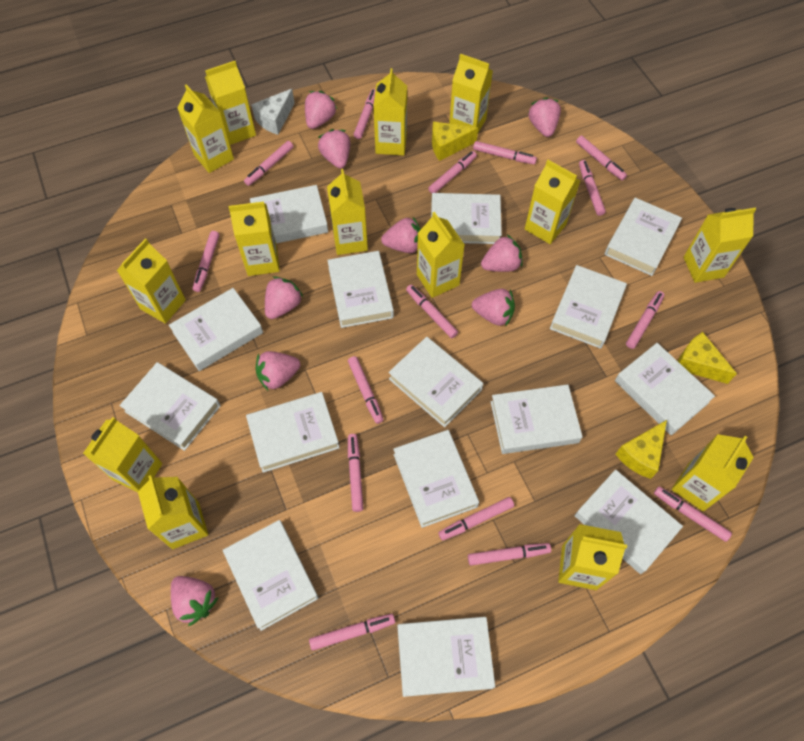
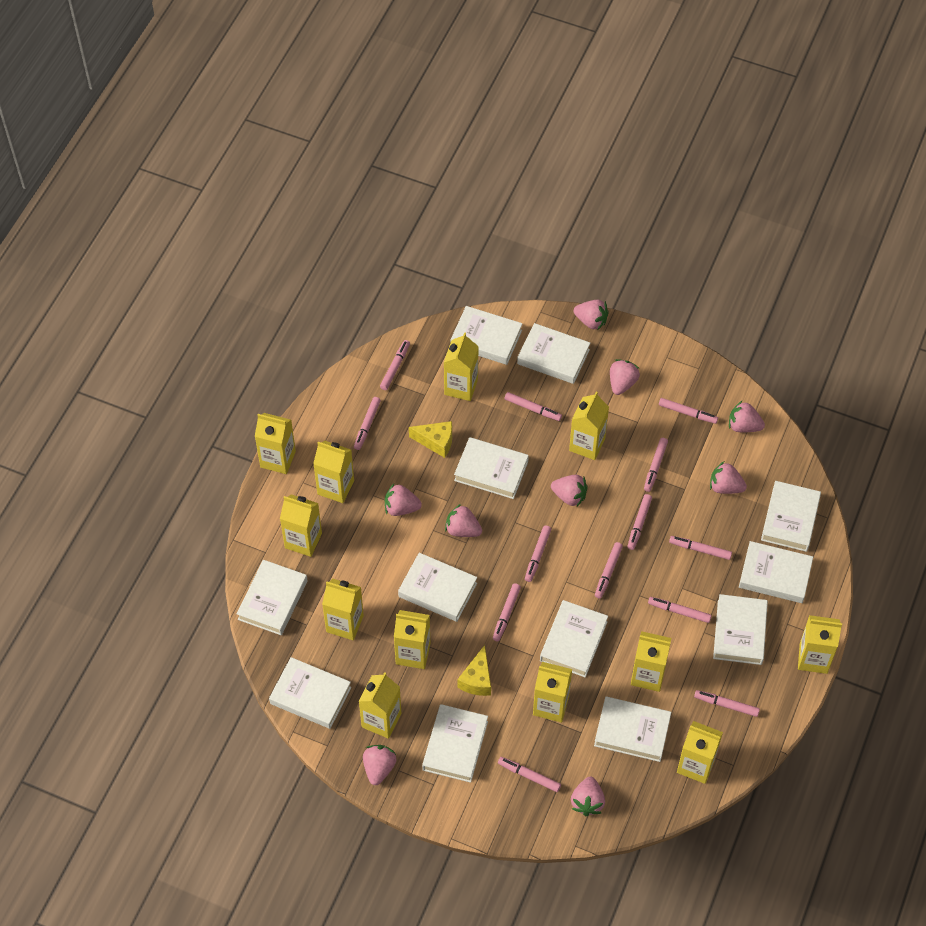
pink marker: [193,231,219,292] [244,141,293,186] [309,614,395,650] [348,356,384,424] [348,434,364,512] [354,89,376,139] [406,285,458,338] [428,151,477,194] [438,497,514,540] [468,543,551,566] [473,141,537,164] [576,136,627,180] [579,160,606,216] [626,291,664,349] [654,486,732,542] = 15 -> [354,397,381,450] [380,340,410,390] [493,583,521,641] [498,757,561,792] [505,392,562,421] [525,525,551,582] [595,542,623,599] [627,494,652,550] [644,438,668,492] [648,597,712,623] [659,398,718,424] [669,536,732,560] [694,690,760,717] = 13
white book: [119,362,220,451] [169,288,263,371] [222,520,319,631] [246,392,340,473] [250,185,328,244] [327,251,394,328] [388,337,483,427] [393,430,479,528] [397,617,495,697] [431,193,502,244] [491,384,583,454] [550,265,627,349] [574,470,683,574] [604,198,682,276] [615,343,715,435] = 15 -> [237,560,308,635] [269,657,351,729] [398,553,477,622] [422,704,488,783] [450,306,522,365] [454,437,529,499] [517,323,590,384] [540,600,608,677] [594,696,671,762] [713,594,768,665] [739,541,813,603] [761,481,821,552] = 12
white cheese: [251,89,295,135] = 1 -> none = 0
yellow carton: [83,417,162,492] [117,238,186,324] [138,475,208,549] [177,84,234,173] [205,61,256,145] [228,202,280,276] [327,169,368,255] [373,68,407,156] [417,212,465,298] [449,54,493,132] [525,160,580,244] [558,524,627,590] [672,434,754,511] [684,207,756,283] = 14 -> [255,413,296,474] [280,494,322,557] [313,441,354,503] [322,579,364,640] [359,672,401,739] [394,610,430,669] [444,332,479,401] [533,662,572,723] [569,392,609,460] [631,631,672,692] [677,721,723,784] [798,615,842,674] = 12
yellow cheese: [432,122,478,161] [616,420,667,479] [678,332,737,384] = 3 -> [409,421,452,458] [458,645,491,696] = 2

